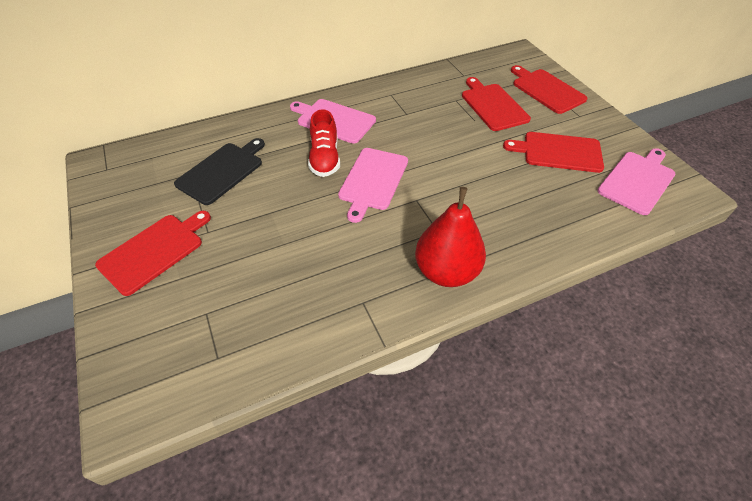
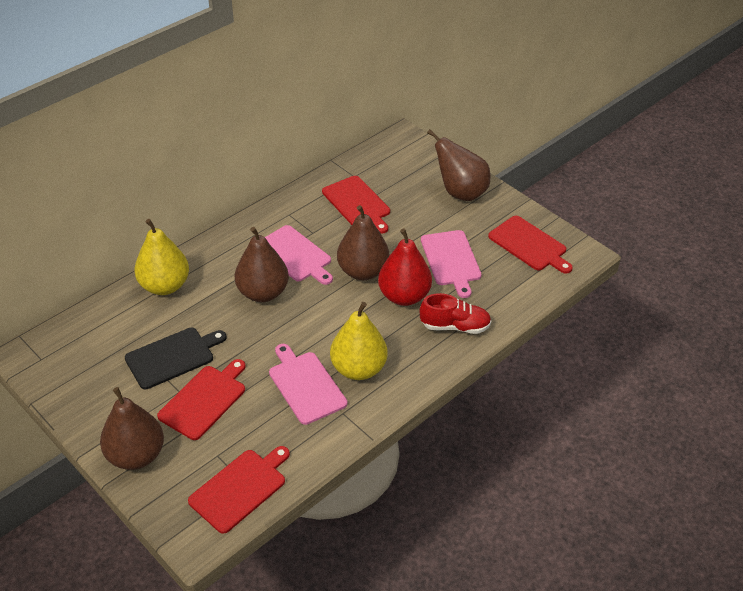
brown pear: none = 0 -> [100,387,164,470] [234,227,289,302] [337,205,389,280] [427,129,490,201] = 4
yellow pear: none = 0 -> [135,219,189,295] [330,302,388,380] = 2

